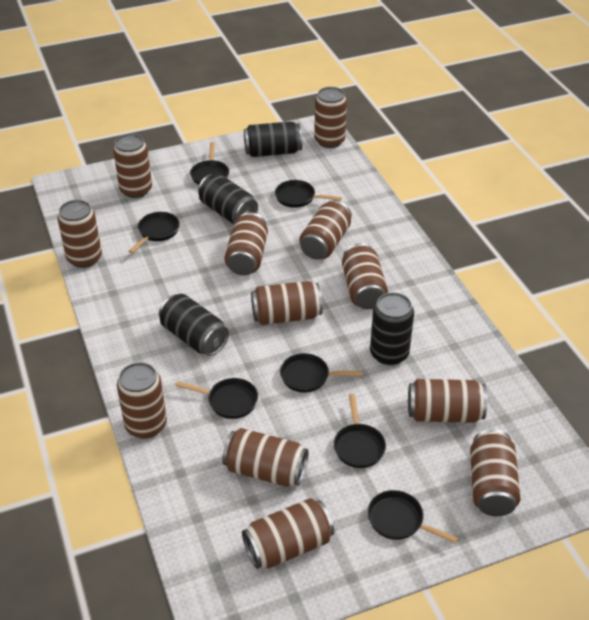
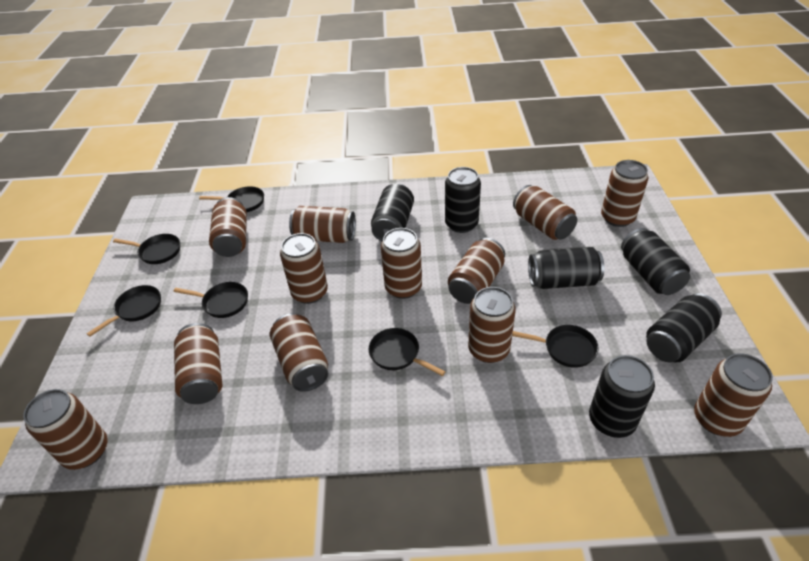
black can: [159,294,229,356] [198,173,258,224] [244,121,302,157] [370,292,414,365] = 4 -> [371,184,414,241] [445,167,481,233] [528,247,605,289] [589,355,655,438] [621,228,690,295] [646,293,722,363] = 6
black pan: [128,212,180,253] [176,378,258,419] [190,142,229,185] [275,180,342,208] [280,353,363,392] [333,394,386,468] [367,490,458,544] = 7 -> [86,285,161,337] [113,234,180,264] [174,282,248,318] [199,186,264,212] [368,328,446,376] [512,325,599,368] = 6

